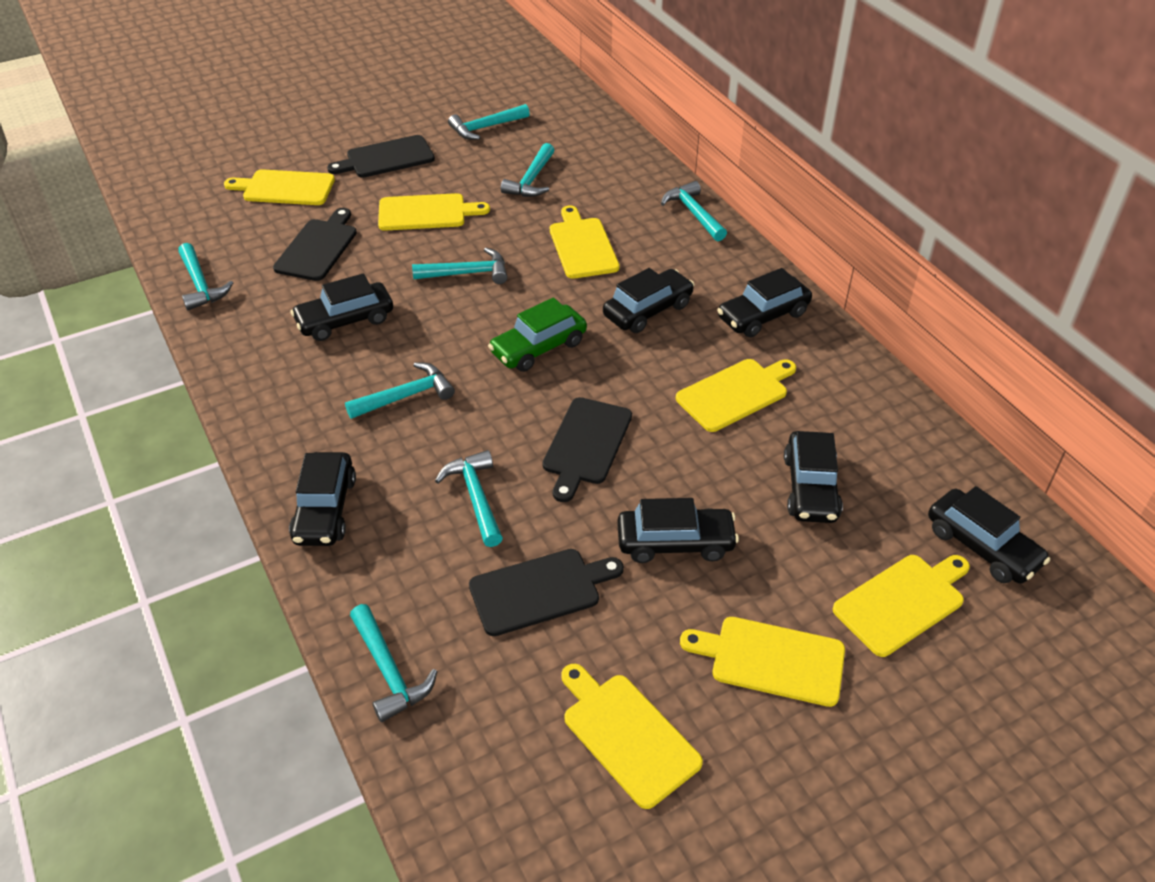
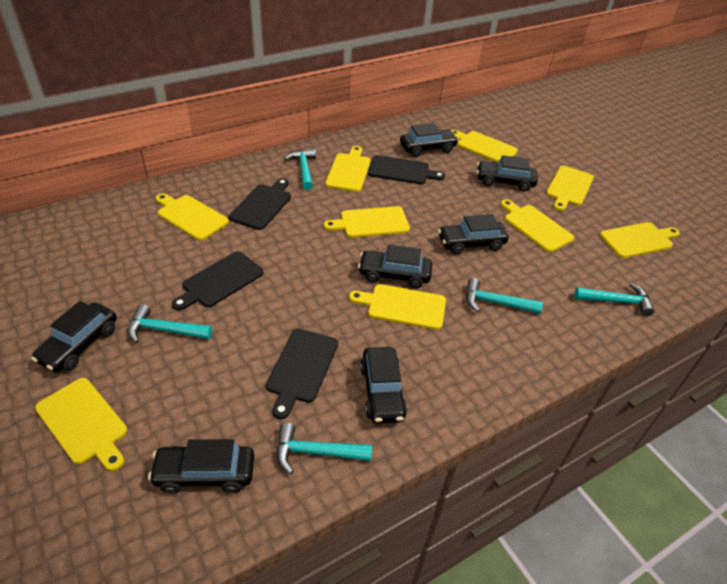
green car: [488,297,587,372] = 1 -> none = 0
turquoise hammer: [178,243,233,310] [345,362,455,419] [350,604,437,722] [412,248,508,284] [435,450,503,547] [448,104,530,140] [501,143,554,197] [661,181,727,241] = 8 -> [128,304,212,343] [277,423,372,474] [284,149,316,190] [466,278,543,314] [574,283,655,316] = 5
yellow cutting board: [224,169,335,205] [378,193,490,231] [550,205,620,279] [561,664,703,809] [676,359,796,432] [680,617,845,707] [833,555,970,657] = 7 -> [35,378,127,471] [156,193,229,240] [324,206,410,238] [325,146,371,192] [349,284,446,330] [451,130,518,163] [501,199,574,252] [546,166,594,211] [600,222,680,258] = 9

